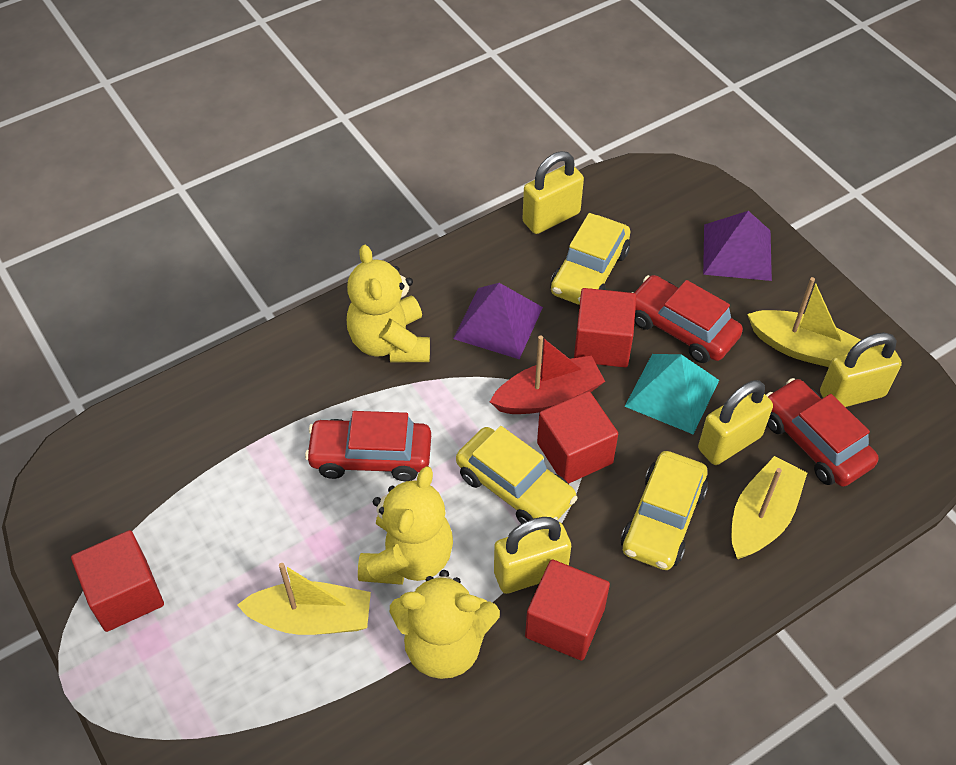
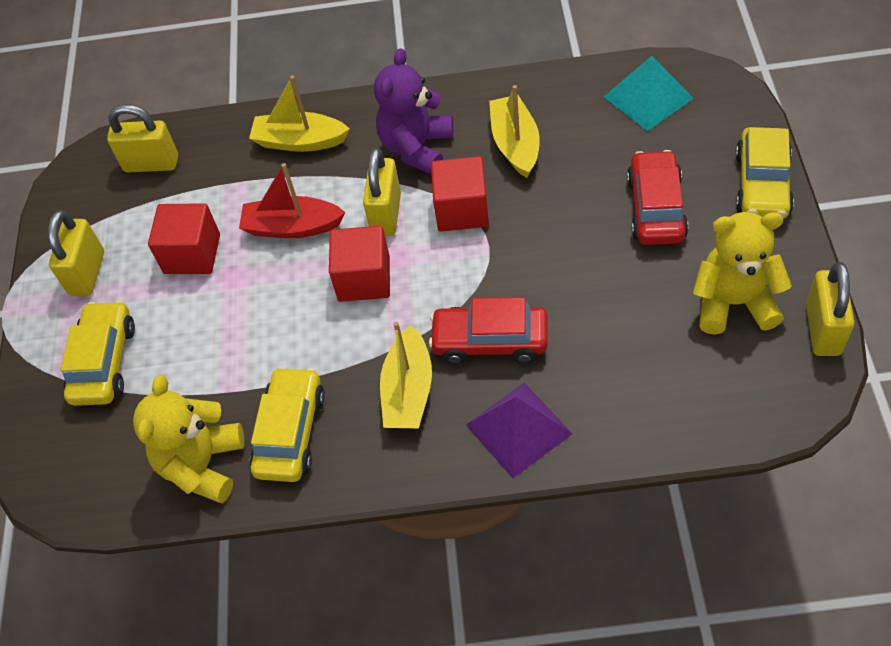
purple pyramid: [453,283,543,359] [703,211,772,281] = 2 -> [466,383,572,478] = 1
purple teddy bear: none = 0 -> [374,48,453,175] = 1
red car: [305,411,431,481] [631,275,743,363] [766,378,879,487] = 3 -> [429,297,548,364] [627,150,689,245] = 2
red cube: [71,530,164,632] [525,559,610,661] [537,391,618,484] [574,288,636,367] = 4 -> [148,203,220,274] [329,226,390,302] [431,156,489,232] = 3
yellow teddy bear: [347,245,430,362] [358,466,453,585] [390,570,500,679] = 3 -> [133,375,244,503] [693,212,792,335] = 2

